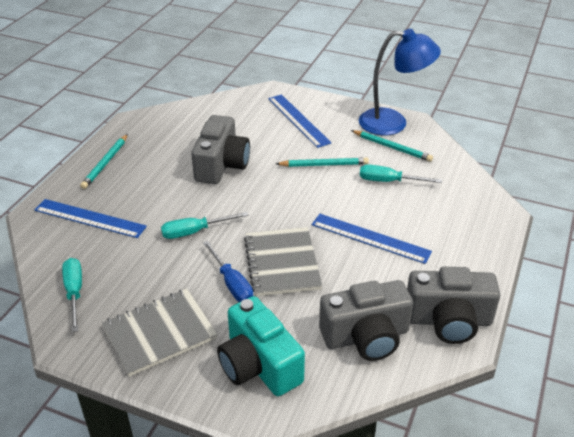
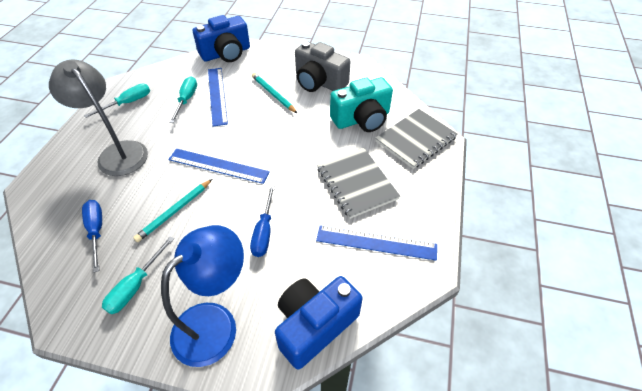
blue camera: none = 0 -> [193,15,250,62] [275,276,363,370] = 2
blue screwdriver: [203,241,253,302] = 1 -> [82,200,102,273] [250,185,275,257] = 2
grey camera: [191,115,250,184] [319,280,413,361] [407,267,500,344] = 3 -> [295,41,351,92] = 1
grey lamp: none = 0 -> [49,60,148,176] = 1
turquoise pencil: [80,134,128,189] [276,158,369,167] [351,130,433,162] = 3 -> [133,179,212,242] [252,73,297,113] = 2

